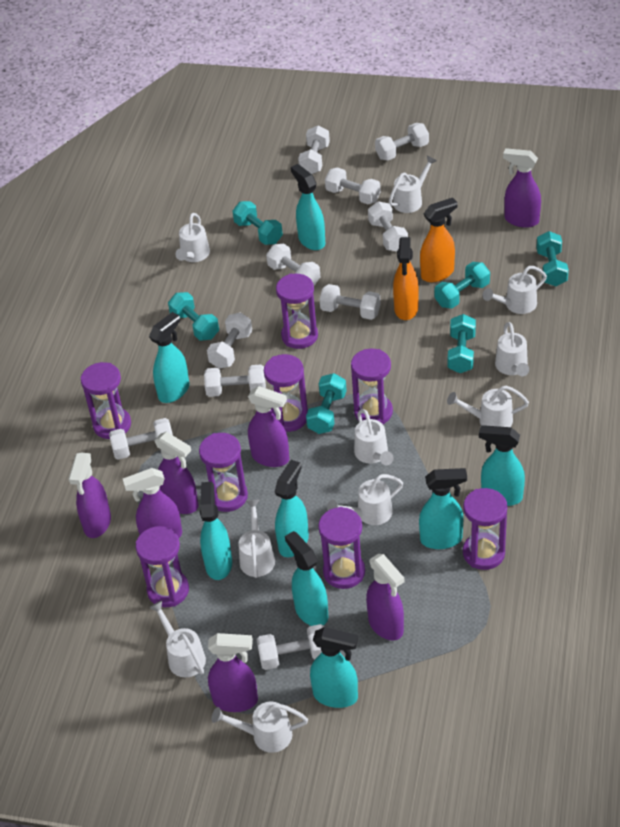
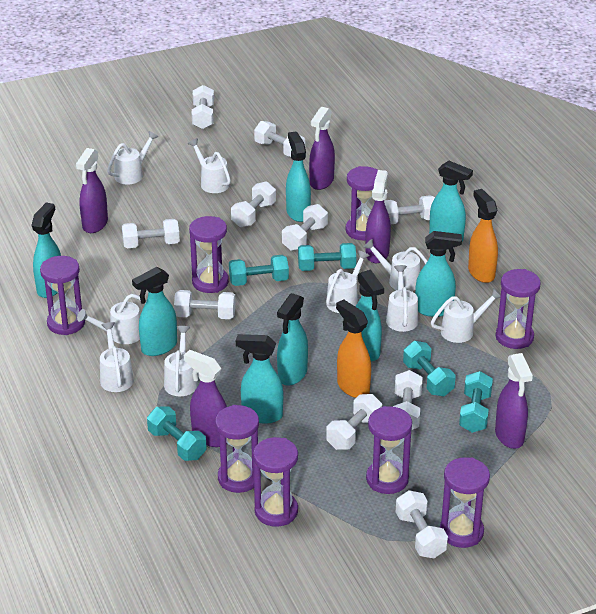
purple spray bottle: [69,453,111,538] [123,468,182,538] [154,432,199,514] [208,633,258,712] [248,386,289,467] [366,554,404,641] [503,148,541,228] = 7 -> [76,148,108,233] [184,350,227,447] [309,107,335,190] [365,170,391,263] [495,353,533,449] = 5
turquoise dumbbell: [168,292,219,341] [233,201,283,245] [306,373,347,434] [435,262,490,309] [448,314,476,373] [536,231,569,286] = 6 -> [147,406,207,461] [229,255,289,286] [298,243,356,271] [403,341,456,396] [459,371,493,433] = 5
white watering can: [149,600,206,677] [175,213,210,262] [211,702,308,753] [239,500,275,578] [327,474,403,525] [354,409,394,465] [389,155,437,213] [447,386,529,427] [483,266,547,314] [495,322,529,376] = 10 -> [77,294,147,344] [100,322,134,392] [107,131,159,185] [164,326,198,396] [188,138,231,193] [326,250,370,313] [363,239,427,291] [386,265,418,332] [431,288,501,343] = 9

